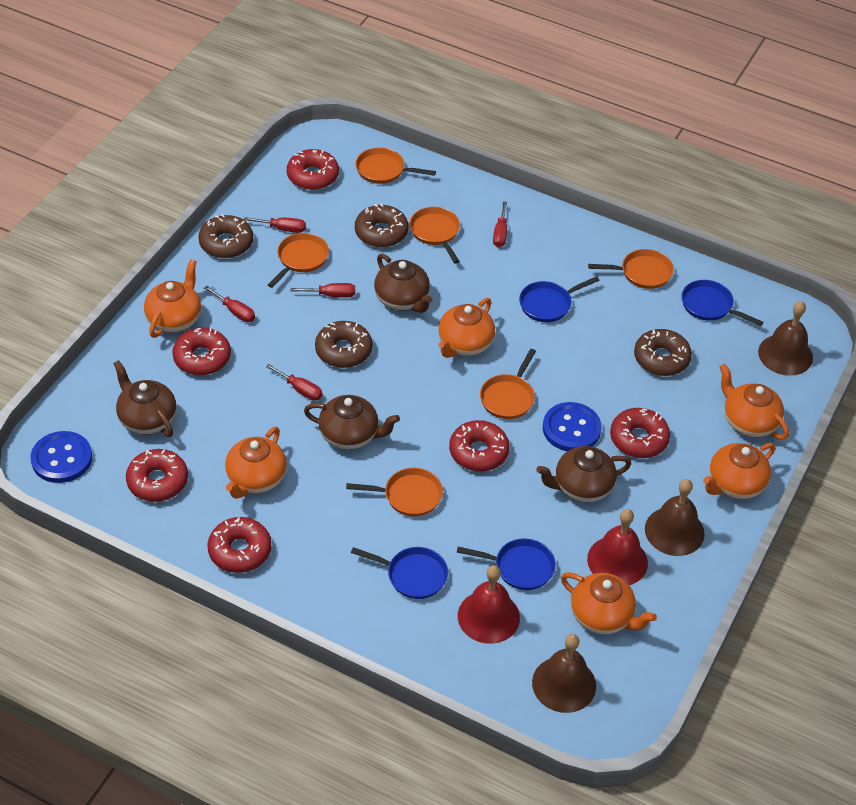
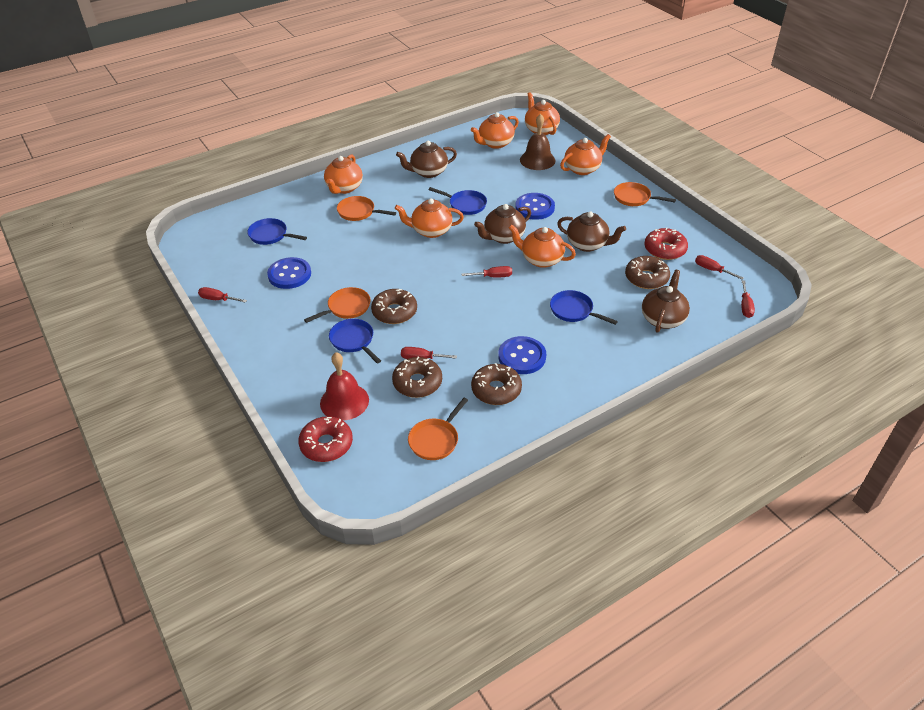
blue button: [31,431,92,483] [543,402,602,451] = 2 -> [267,257,311,289] [498,336,546,374] [515,193,555,220] = 3
brown bell: [532,634,596,713] [645,479,705,556] [758,301,813,376] = 3 -> [520,114,555,170] = 1
orange pan: [268,233,329,288] [346,468,443,516] [356,147,436,184] [410,207,460,263] [480,349,536,419] [588,249,674,289] = 6 -> [304,287,371,323] [337,196,396,221] [408,398,468,460] [614,182,676,206] = 4
red bell: [458,565,520,644] [587,509,648,585] = 2 -> [320,352,369,420] = 1
red donut: [126,449,188,502] [172,328,231,375] [208,517,271,573] [287,149,339,190] [449,420,510,472] [610,408,670,458] = 6 -> [298,416,353,462] [644,227,688,260] = 2

